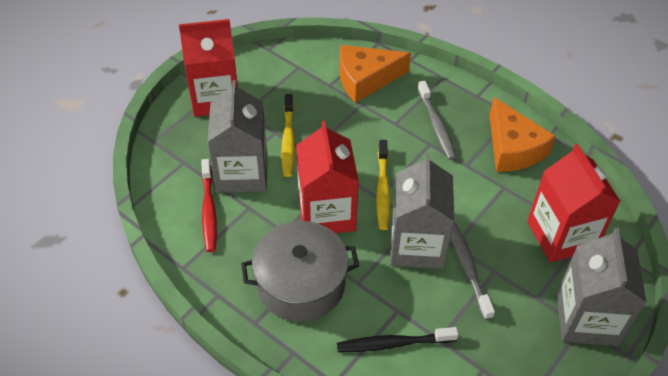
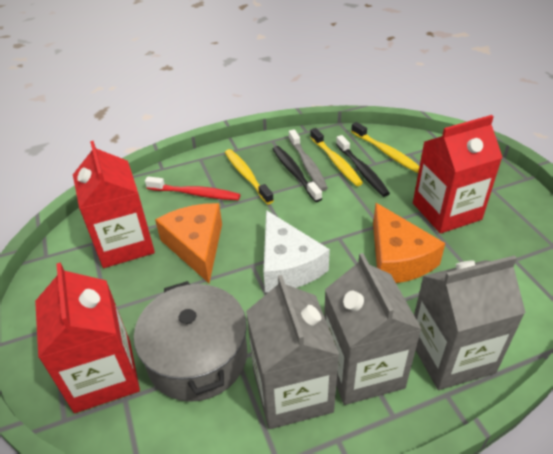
black toothbrush: [337,327,458,352] = 1 -> [273,146,322,202] [336,135,390,197] = 2
grey toothbrush: [418,81,457,160] [451,223,495,320] = 2 -> [289,129,328,191] = 1
white cheese: none = 0 -> [263,210,330,293] = 1
yellow toothbrush: [281,94,295,177] [376,140,391,230] = 2 -> [225,149,274,204] [310,128,363,186] [351,122,420,173] = 3

